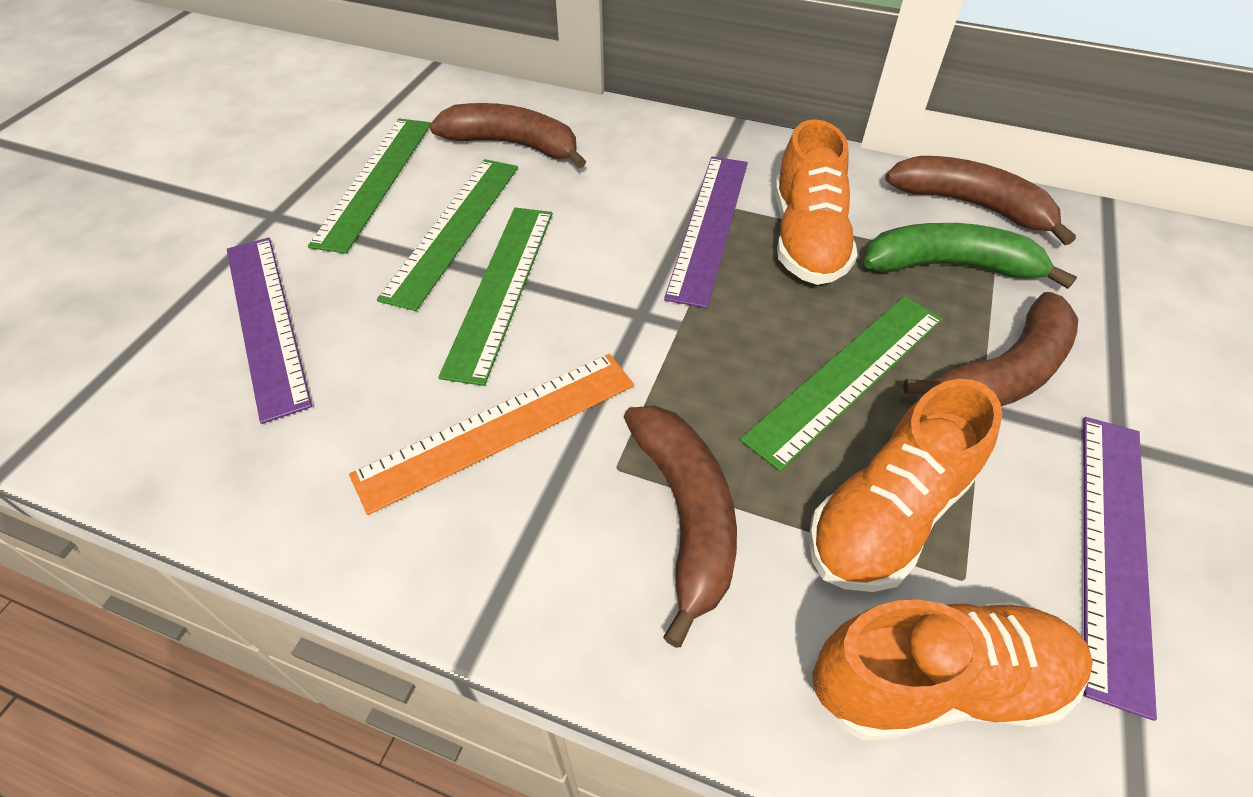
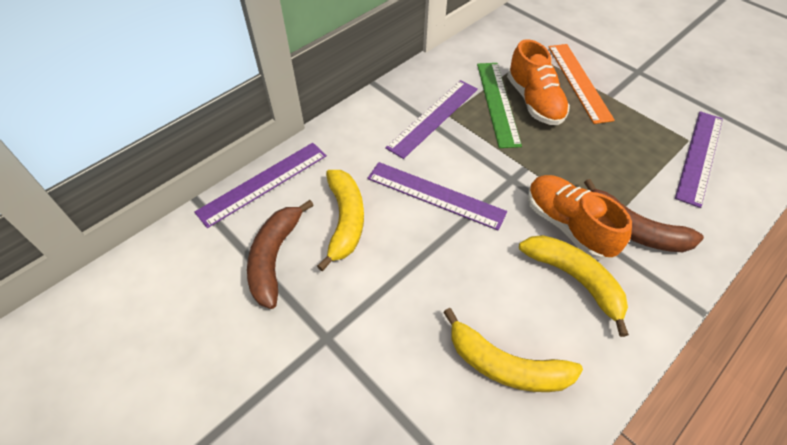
brown banana: [429,103,586,169] [624,406,737,648] [885,156,1076,245] [903,292,1078,406] = 4 -> [247,200,314,309] [584,179,704,252] = 2
green banana: [864,223,1077,289] = 1 -> none = 0
green ruler: [308,119,431,253] [377,159,518,311] [438,208,553,386] [740,296,943,471] = 4 -> [477,63,522,148] = 1
orange shoe: [775,119,858,285] [809,379,1002,592] [812,600,1093,741] = 3 -> [507,39,570,125] [528,175,632,260] = 2
purple ruler: [227,238,312,424] [664,156,748,308] [1083,417,1157,721] = 3 -> [194,143,327,228] [367,162,507,230] [385,80,478,159] [675,111,723,208] = 4
yellow banana: none = 0 -> [317,170,364,271] [443,308,583,392] [519,235,629,337] = 3

